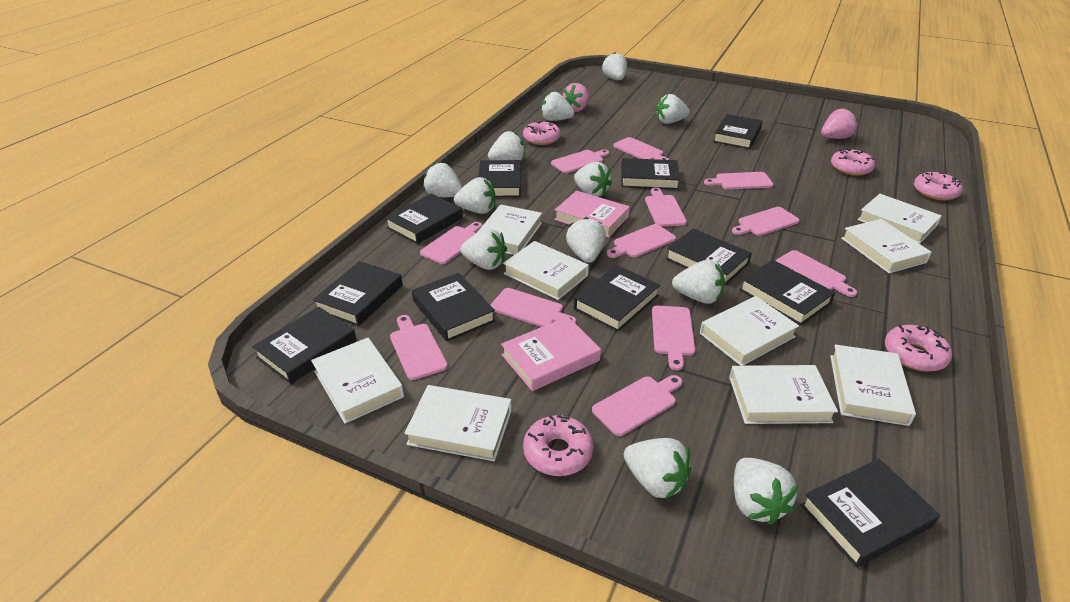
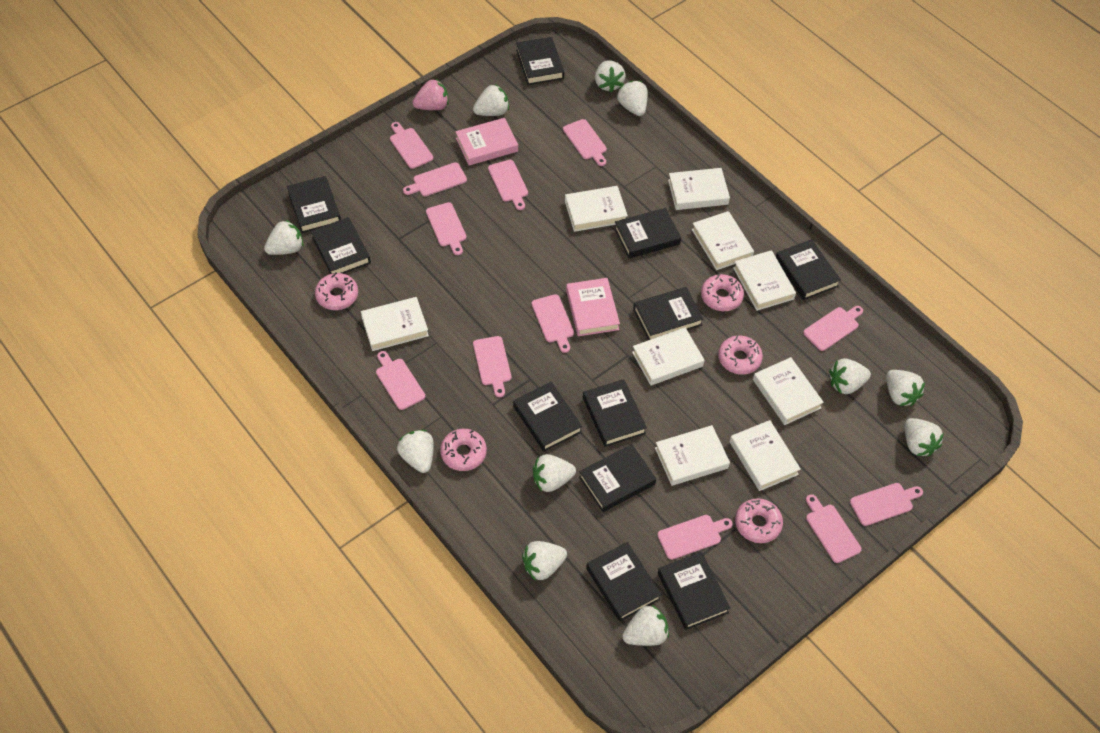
pink strawberry: [563,83,590,112] [821,108,858,139] = 2 -> [412,79,449,110] = 1
white strawberry: [423,163,462,197] [454,177,495,214] [460,229,507,270] [488,131,525,161] [541,92,574,121] [566,217,606,263] [574,162,612,197] [602,52,627,80] [624,438,691,499] [656,94,690,124] [672,260,725,304] [734,458,798,525] = 12 -> [264,220,303,255] [397,430,434,473] [473,84,509,116] [522,541,567,581] [533,454,576,492] [595,60,626,92] [617,81,647,116] [622,604,669,646] [829,358,871,394] [886,370,925,406] [905,418,944,456] = 11

